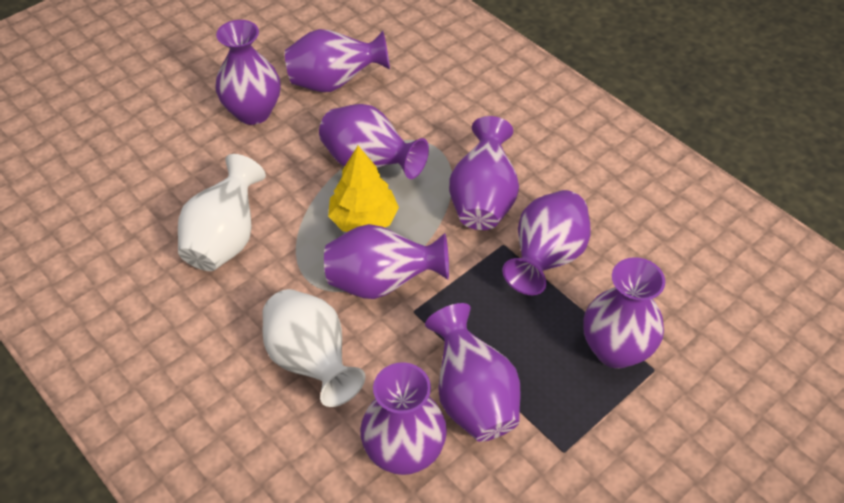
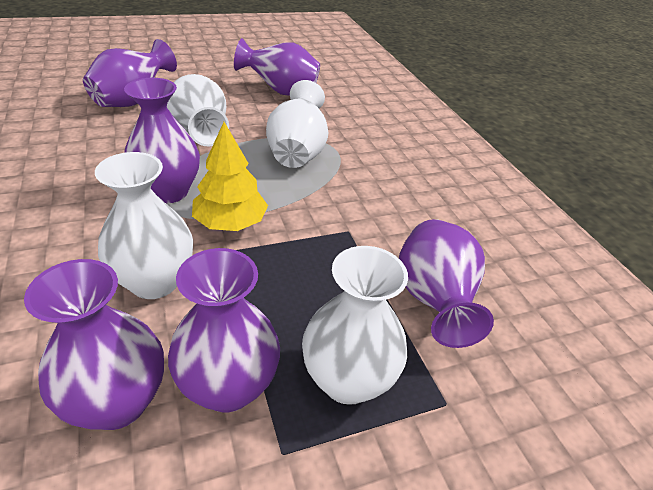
purple vase: [215,20,280,125] [285,29,390,92] [319,104,429,179] [324,224,449,299] [360,362,447,475] [425,303,521,442] [449,116,519,230] [502,190,591,295] [583,257,665,368] = 9 -> [24,259,164,430] [83,39,177,107] [124,78,200,204] [168,248,280,412] [234,38,320,96] [399,219,494,348] = 6
white vase: [178,154,266,271] [263,289,366,407] = 2 -> [95,152,193,299] [167,74,229,146] [266,80,328,168] [302,246,408,405] = 4

